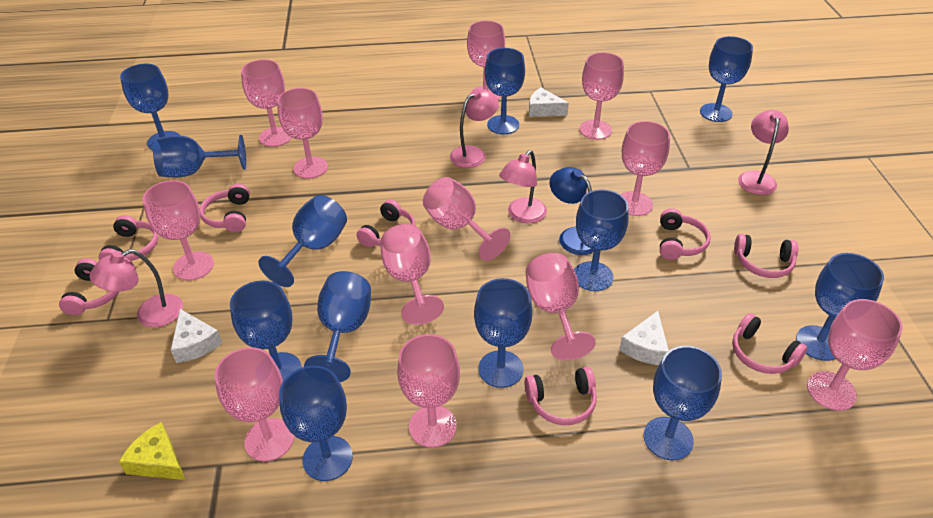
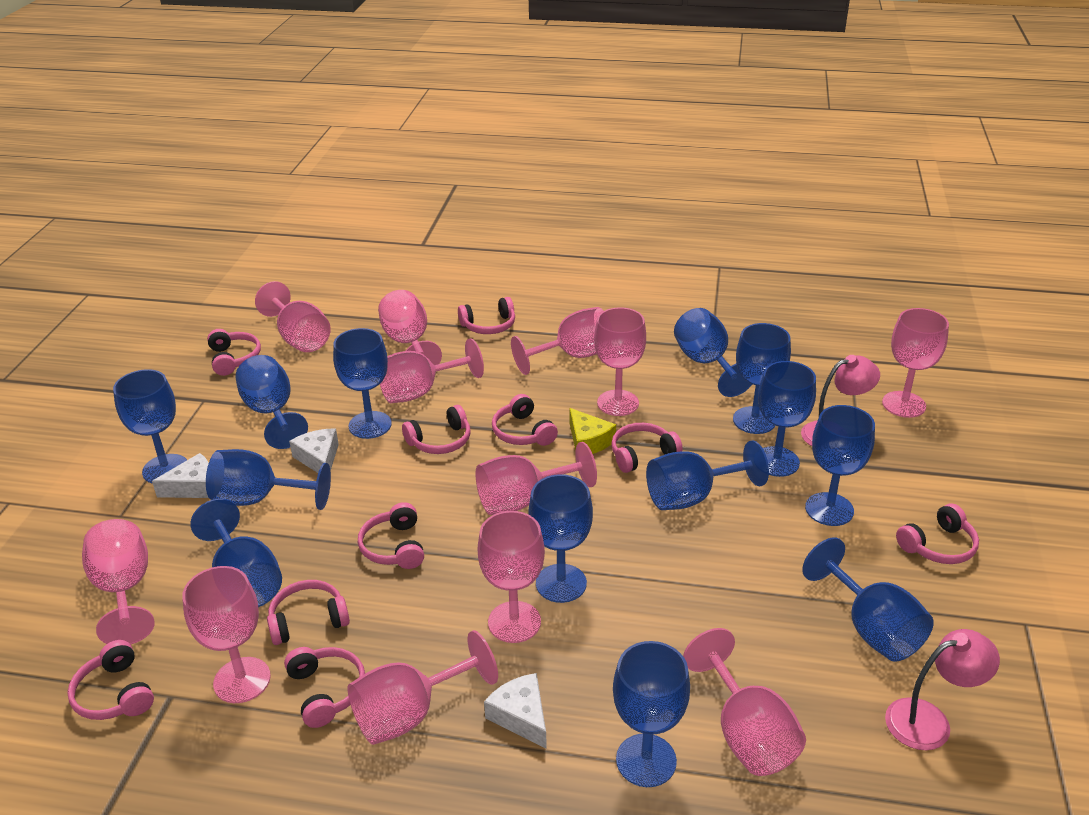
blue goblet: [120,64,180,150] [153,135,246,178] [230,281,302,381] [258,195,347,287] [279,366,353,481] [304,271,371,382] [474,278,532,388] [485,48,525,134] [574,189,629,291] [644,346,722,460] [700,36,753,122] [796,253,884,361] = 12 -> [113,369,187,484] [190,499,282,607] [206,449,331,510] [235,355,308,449] [333,328,392,439] [528,474,593,603] [613,641,690,787] [646,440,769,510] [674,308,752,397] [733,323,791,434] [758,361,816,477] [802,537,934,662] [805,405,875,526] = 13
blue lamp: [549,167,594,255] = 1 -> none = 0
pink headphones: [59,258,119,315] [99,215,158,261] [200,184,250,232] [357,200,416,247] [525,367,597,425] [660,208,711,260] [732,313,808,374] [734,234,798,278] = 8 -> [67,640,154,720] [207,329,261,376] [267,580,350,645] [284,647,365,728] [358,502,424,569] [402,405,471,454] [458,297,515,334] [492,394,558,446] [611,423,683,473] [896,504,979,564] = 10
pink lamp: [90,249,183,327] [450,89,499,168] [499,150,547,223] [738,110,789,195] = 4 -> [801,355,880,446] [885,629,1000,750] = 2

